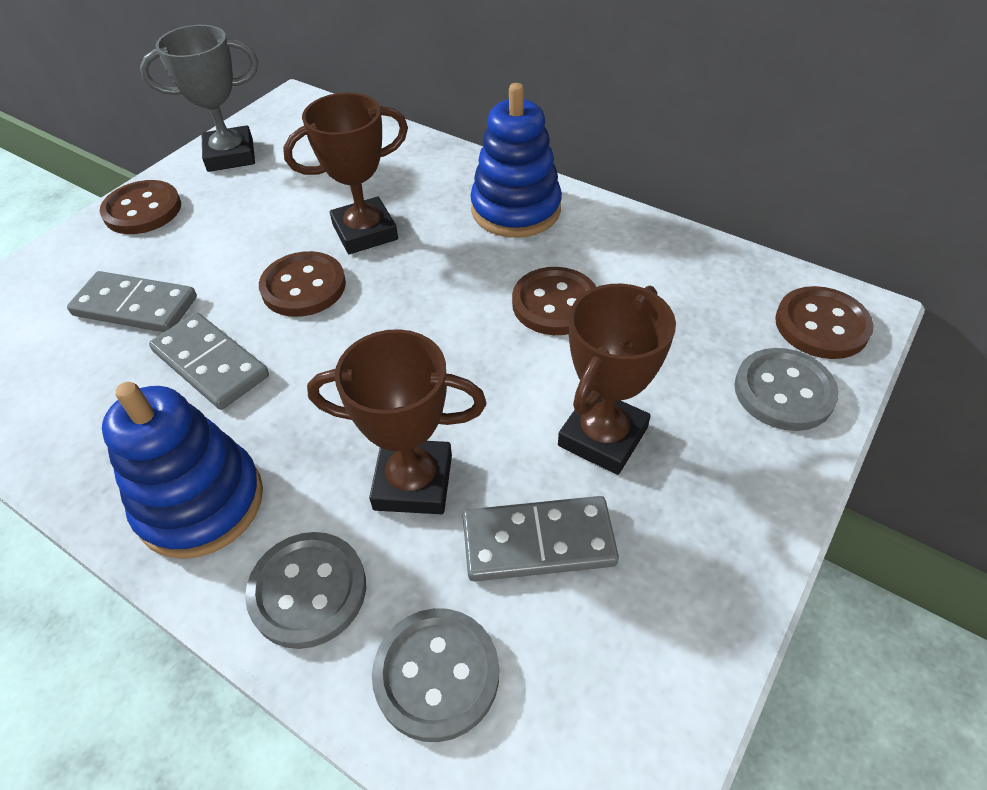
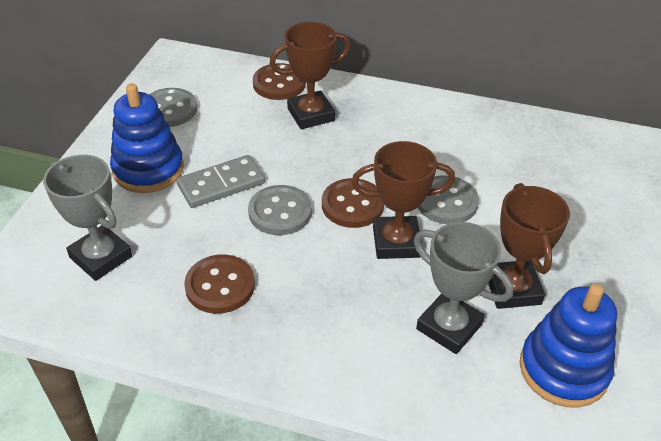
brown button: [100,180,181,234] [259,251,346,317] [512,267,596,335] [775,286,874,359] = 4 -> [184,254,255,314] [253,63,306,100] [322,178,384,228] = 3
grey domino: [67,271,197,332] [149,312,269,410] [463,496,619,582] = 3 -> [177,155,265,208] = 1
grey trophy: [140,25,258,172] = 1 -> [43,155,132,281] [414,222,513,354] = 2

